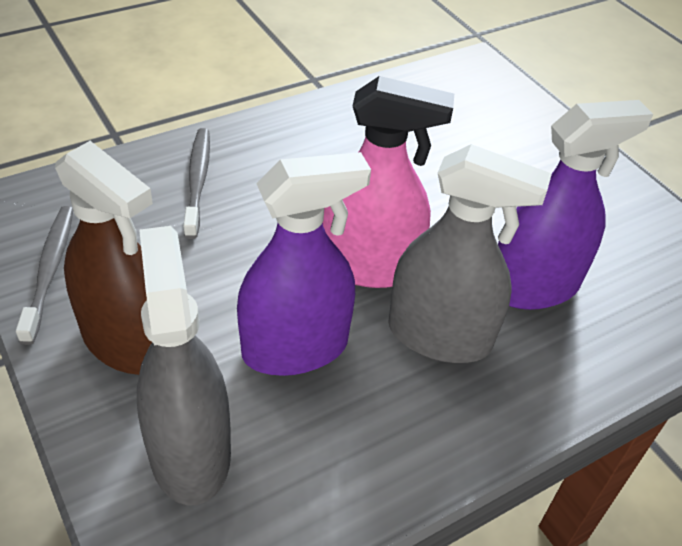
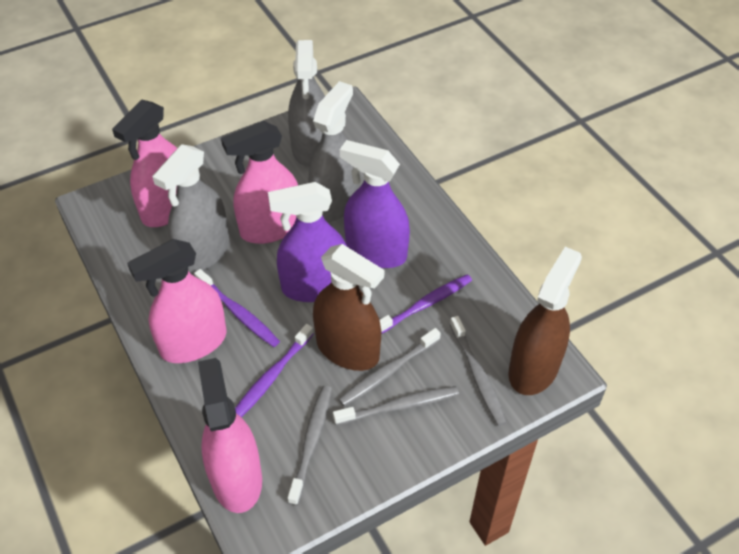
brown spray bottle: [55,141,153,375] = 1 -> [313,244,384,371] [509,247,582,395] = 2
grey spray bottle: [137,226,231,506] [388,144,552,363] = 2 -> [152,144,229,273] [288,40,325,167] [308,81,358,222] = 3
grey toothbrush: [16,206,73,345] [183,128,210,239] = 2 -> [287,386,332,506] [333,386,459,425] [338,328,441,406] [450,316,507,426] = 4
pink spray bottle: [322,76,454,288] = 1 -> [112,100,177,227] [127,239,227,363] [198,358,262,513] [221,121,298,244] = 4
purple toothbrush: none = 0 -> [194,269,280,347] [235,324,314,417] [380,274,472,334] = 3

